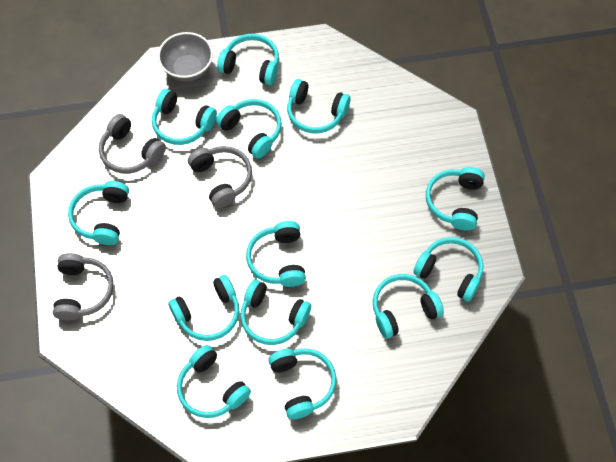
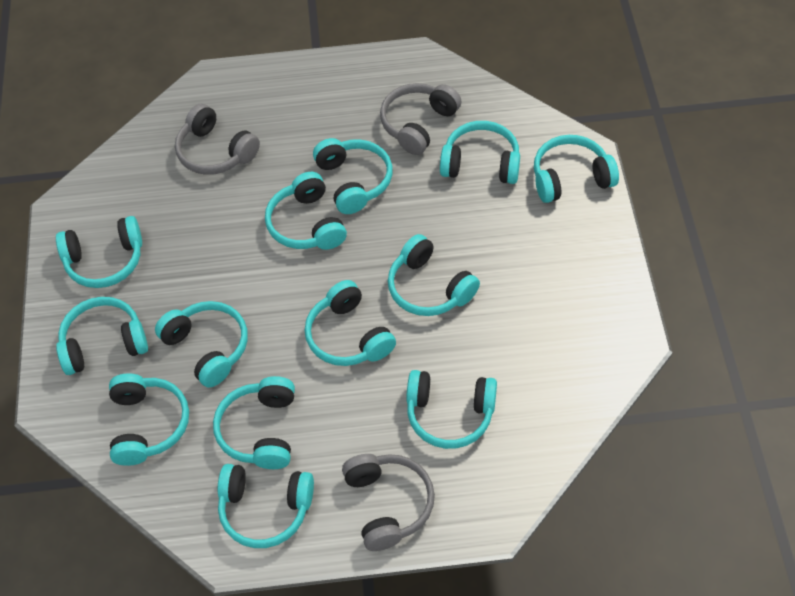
grey bowl: [158,32,213,82] = 1 -> none = 0

